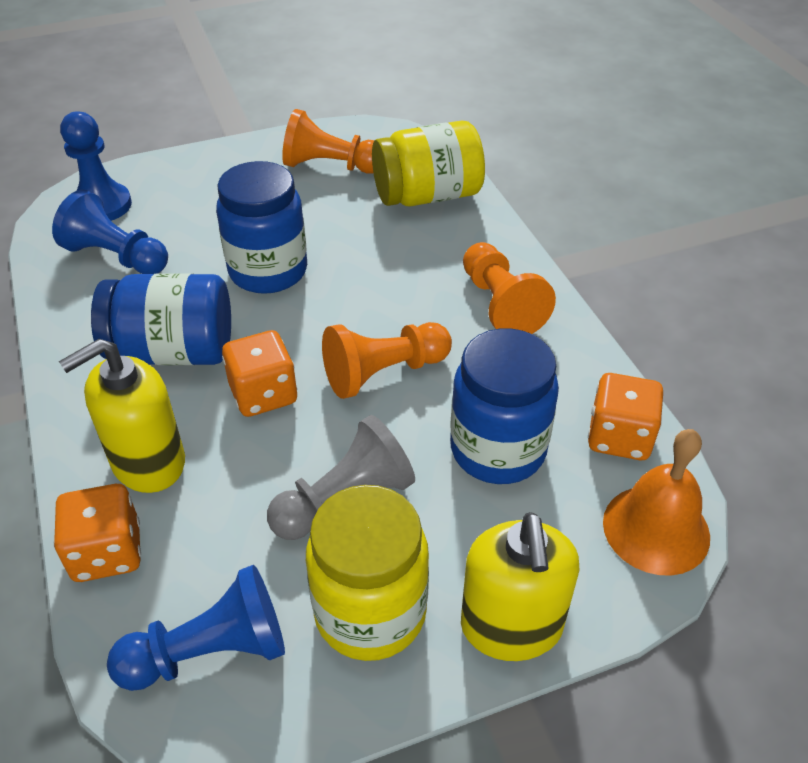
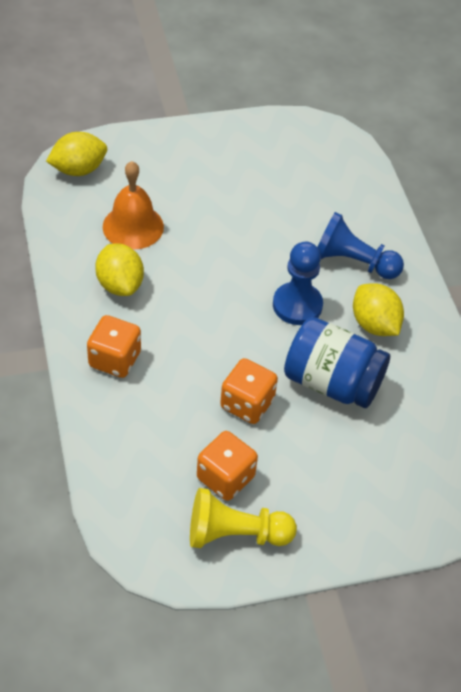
blue jar: [91,273,231,365] [216,161,307,294] [450,329,559,484] = 3 -> [284,317,390,408] = 1
blue pawn: [52,189,168,274] [60,111,132,221] [107,565,285,691] = 3 -> [273,242,323,325] [318,212,404,279] = 2
grey pawn: [267,415,415,540] = 1 -> none = 0
orange pawn: [282,109,375,174] [322,322,452,399] [463,242,556,334] = 3 -> none = 0
yellow jar: [306,485,429,661] [372,120,485,206] = 2 -> none = 0
yellow lemon: none = 0 -> [46,132,107,176] [95,243,144,296] [353,283,404,336] = 3
yellow pawn: none = 0 -> [190,488,297,548] = 1
yellow soap dispenser: [59,339,185,493] [461,512,580,661] = 2 -> none = 0

